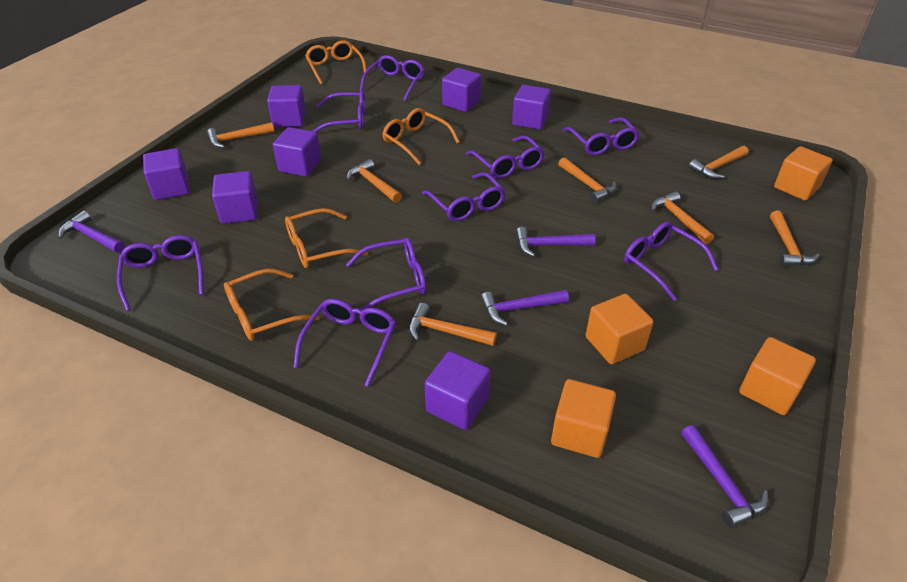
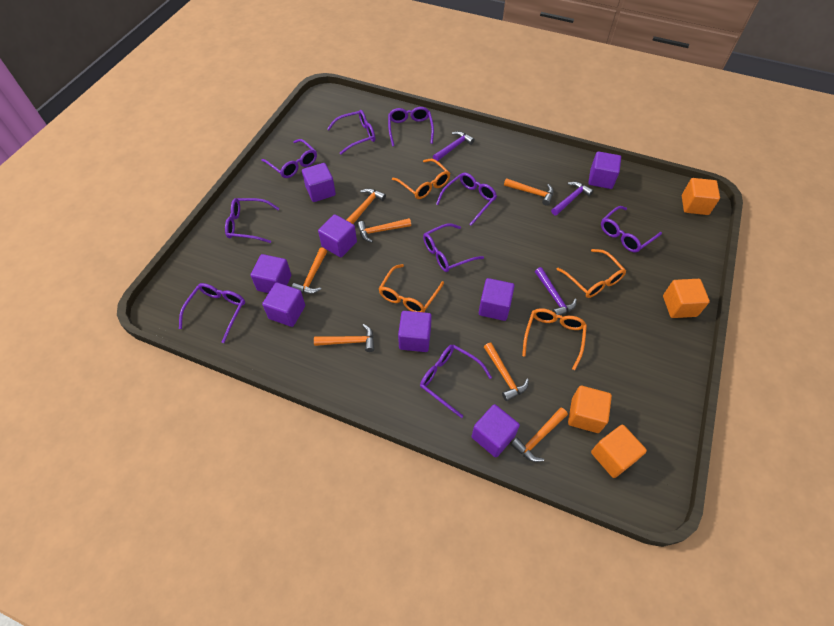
purple cube: [143,148,190,200] [212,171,258,224] [267,85,306,127] [273,127,321,177] [425,351,491,430] [442,68,482,112] [512,85,551,130] = 7 -> [250,254,291,293] [262,282,305,327] [302,163,336,202] [318,214,357,257] [398,311,432,352] [472,404,520,457] [479,278,515,321] [588,151,621,189] = 8
purple hammer: [58,211,125,253] [481,290,569,326] [516,227,596,257] [681,425,768,528] = 4 -> [433,131,475,161] [535,267,577,315] [551,182,594,216] = 3

